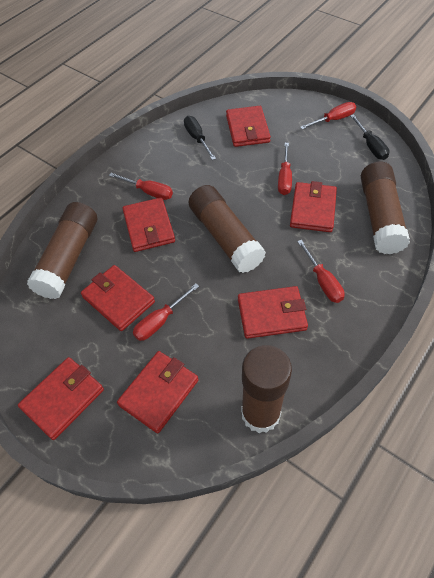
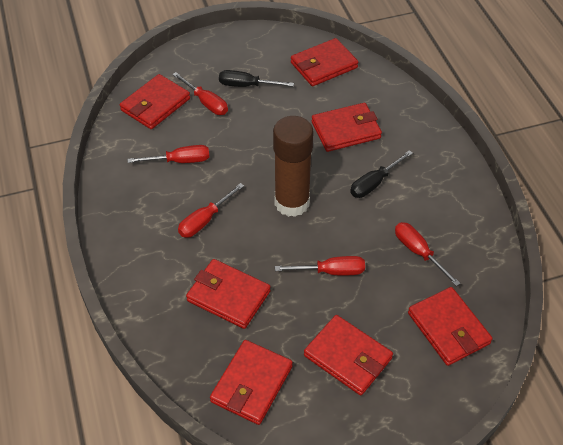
brown glue stick: [27,202,97,299] [189,185,266,273] [241,345,292,433] [361,162,410,254] = 4 -> [273,116,313,217] = 1

